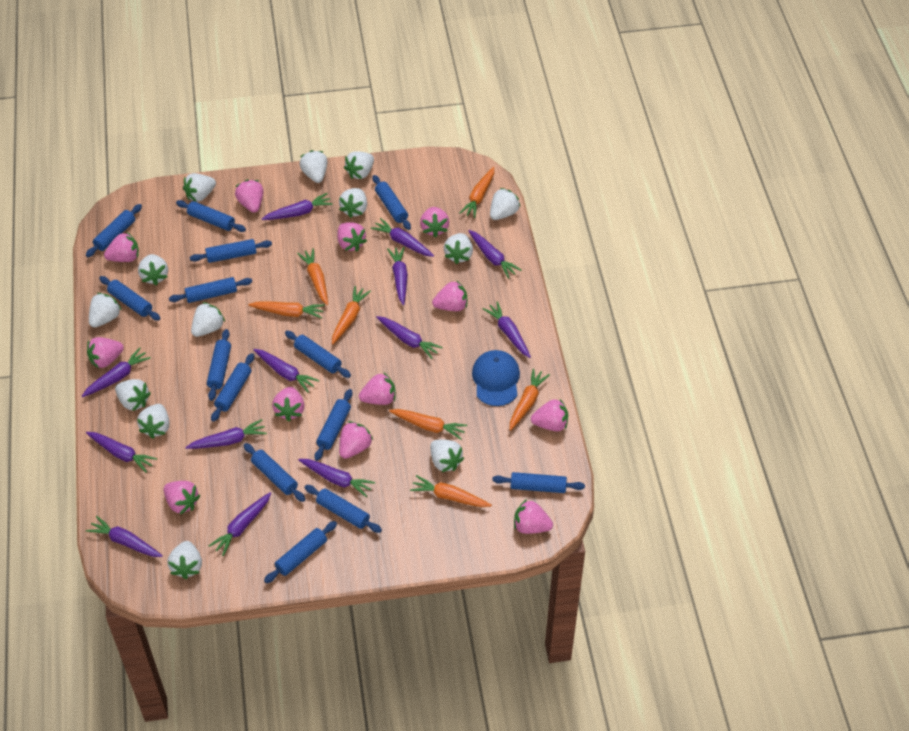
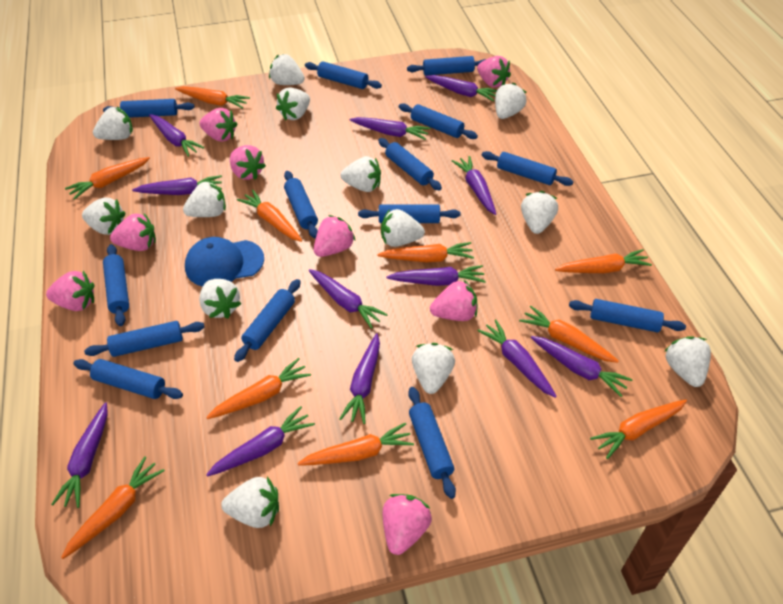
orange carrot: [248,301,325,319] [297,248,328,305] [332,286,371,345] [389,409,467,440] [410,475,492,507] [459,167,494,218] [509,368,550,431] = 7 -> [61,456,165,559] [65,157,150,200] [175,86,250,109] [206,358,311,419] [237,190,303,242] [297,422,414,465] [377,242,474,262] [519,306,619,363] [555,249,652,273] [590,399,687,459] = 10
pink strawberry: [87,337,124,368] [104,232,139,262] [164,481,200,514] [235,180,263,213] [272,387,305,421] [337,222,367,251] [339,421,373,459] [359,373,395,405] [420,207,449,238] [432,281,467,311] [514,499,553,534] [531,399,568,431] = 12 -> [46,271,94,311] [110,213,156,251] [199,108,237,142] [230,145,266,180] [314,215,356,257] [382,494,432,555] [430,279,478,321] [477,56,511,88] = 8
purple carrot: [82,348,151,397] [86,432,157,473] [86,516,163,557] [185,419,267,449] [209,492,271,556] [254,349,320,393] [262,193,333,220] [298,459,375,497] [370,218,434,257] [376,316,443,359] [387,247,408,305] [468,230,522,279] [483,301,531,358] = 13 -> [51,403,108,508] [132,175,222,195] [149,114,204,157] [206,406,315,477] [309,269,388,329] [339,333,380,424] [350,117,430,140] [386,265,486,286] [425,75,497,102] [452,156,496,215] [477,320,557,398] [531,336,632,397] = 12

